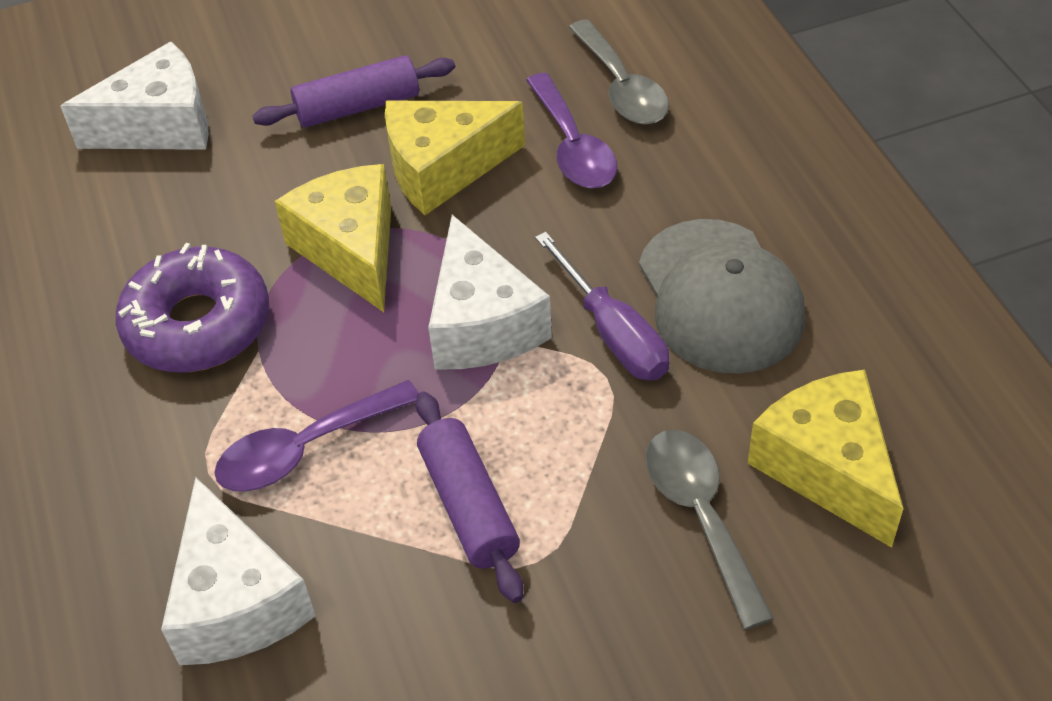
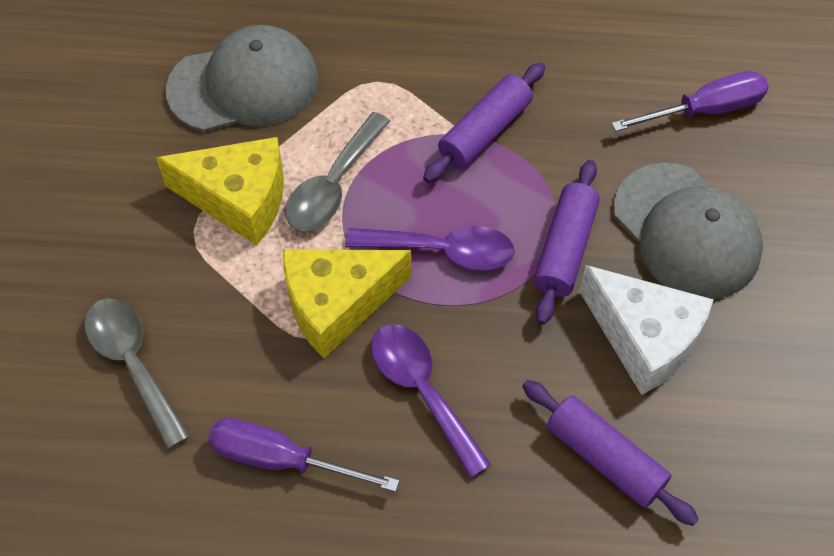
grey cap: [639,219,805,374] = 1 -> [166,25,318,132] [614,163,763,299] = 2
purple donut: [116,243,269,372] = 1 -> none = 0
purple rolling pin: [253,55,455,128] [416,391,523,603] = 2 -> [423,63,545,183] [522,380,699,526] [533,160,600,325] = 3
purple screwdriver: [535,232,669,380] = 1 -> [208,418,399,492] [611,71,769,132] = 2
white cheese: [60,42,209,150] [161,477,316,665] [428,215,552,369] = 3 -> [579,265,714,395] = 1
yellow cheese: [275,164,391,312] [385,101,525,215] [748,370,903,548] = 3 -> [156,137,284,245] [283,249,411,358] = 2

